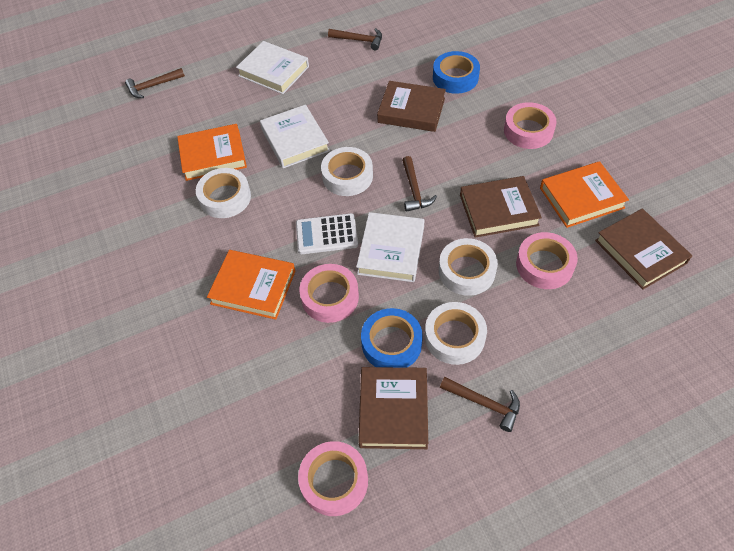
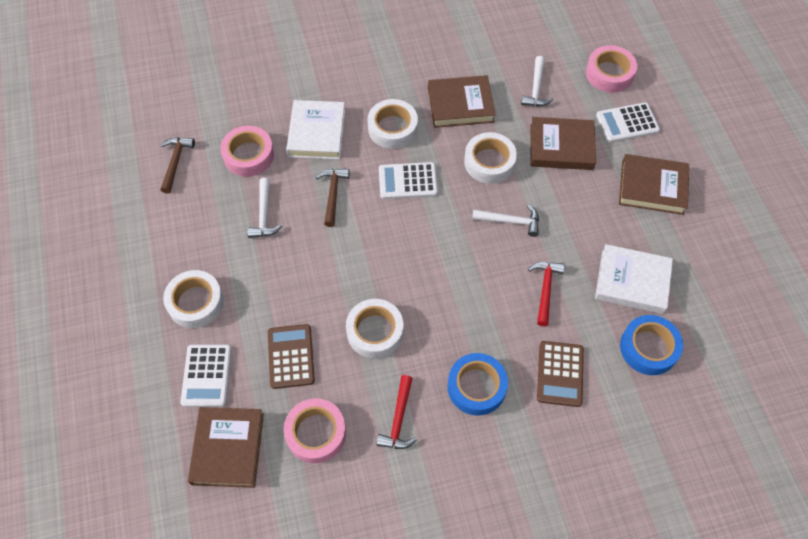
brown calculator: none = 0 -> [268,324,315,389] [537,341,584,407] = 2
brown hammer: [125,68,185,98] [328,28,382,51] [402,156,437,212] [440,377,520,432] = 4 -> [161,138,195,194] [316,169,350,227] = 2
orange book: [177,124,247,181] [207,250,295,320] [540,161,629,228] = 3 -> none = 0
pink tape: [298,441,368,516] [299,264,359,323] [504,102,557,149] [516,232,578,289] = 4 -> [220,126,274,177] [284,398,346,463] [586,45,637,93] = 3
red hammer: none = 0 -> [376,375,417,449] [528,262,565,326] = 2
white book: [236,41,309,94] [260,105,330,168] [356,212,425,282] = 3 -> [286,100,345,159] [595,244,673,314] = 2
white calculator: [296,213,358,254] = 1 -> [181,344,232,407] [379,162,438,199] [596,102,660,143] = 3
white hammer: none = 0 -> [247,178,282,238] [472,204,539,237] [521,56,554,106] = 3

